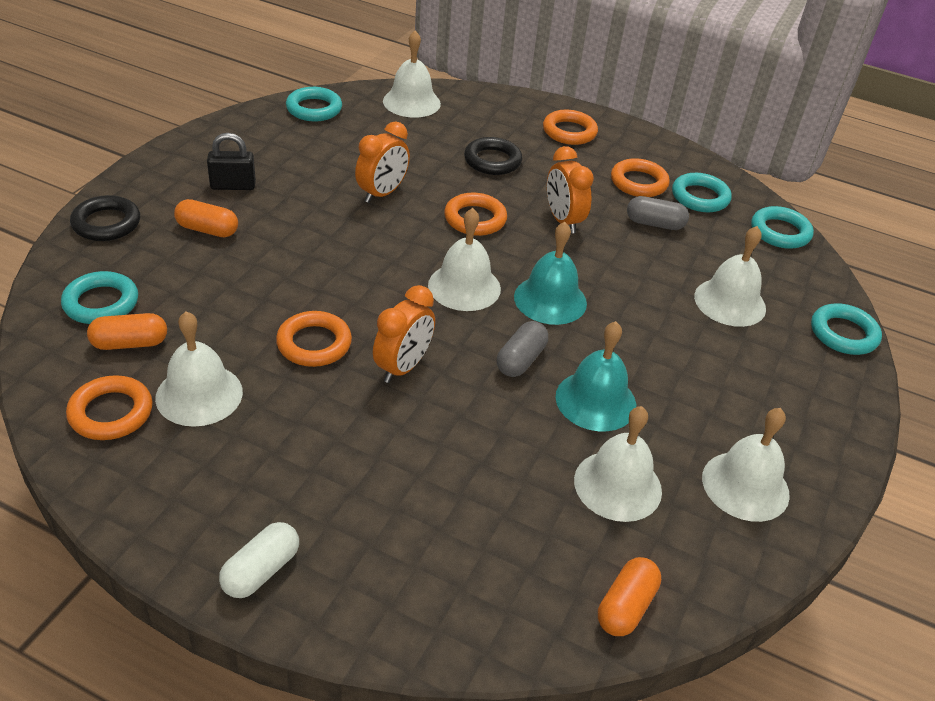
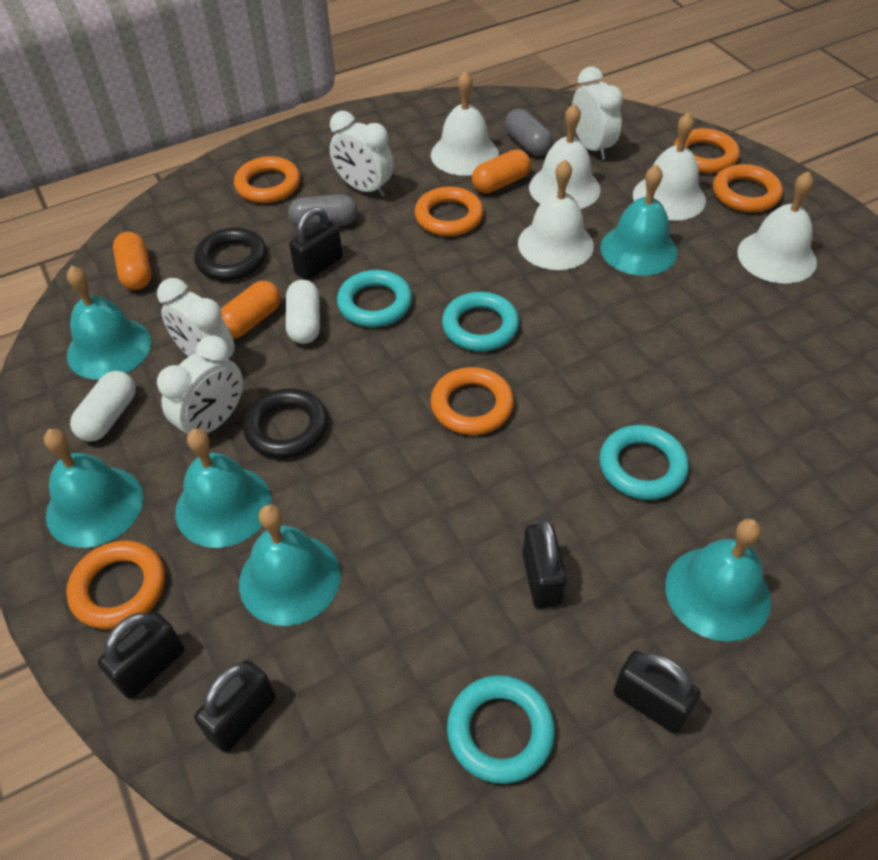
black padlock: [207,133,256,190] = 1 -> [98,612,184,699] [194,660,276,753] [289,207,343,280] [522,519,566,609] [614,651,701,734] = 5
orange clock: [355,121,410,203] [373,285,435,383] [547,146,594,234] = 3 -> none = 0
orange ring: [66,375,153,440] [276,311,352,367] [444,193,507,236] [543,110,598,145] [611,158,670,197] = 5 -> [66,541,165,629] [234,156,300,203] [414,186,484,236] [431,367,514,435] [674,128,740,174] [713,164,783,213] = 6
turquoise bell: [514,222,587,325] [555,321,636,431] = 2 -> [44,429,143,548] [67,266,151,380] [175,428,271,548] [239,505,341,626] [600,164,678,276] [665,518,771,642] = 6
turquoise ring: [61,271,138,324] [286,87,342,121] [672,173,731,212] [751,206,814,249] [811,303,882,355] = 5 -> [337,270,412,327] [442,292,519,351] [447,675,555,784] [599,425,689,500] = 4
white bell: [155,311,243,427] [383,30,441,118] [428,208,501,311] [574,406,662,522] [694,226,766,327] [702,408,790,522] = 6 -> [431,71,499,176] [518,160,594,270] [529,103,600,209] [633,112,706,221] [737,171,817,284] = 5
white capsule: [219,522,299,598] = 1 -> [70,371,136,442] [286,280,320,344] = 2
white clock: none = 0 -> [157,278,235,358] [157,336,243,434] [330,111,394,197] [572,67,623,159] = 4

